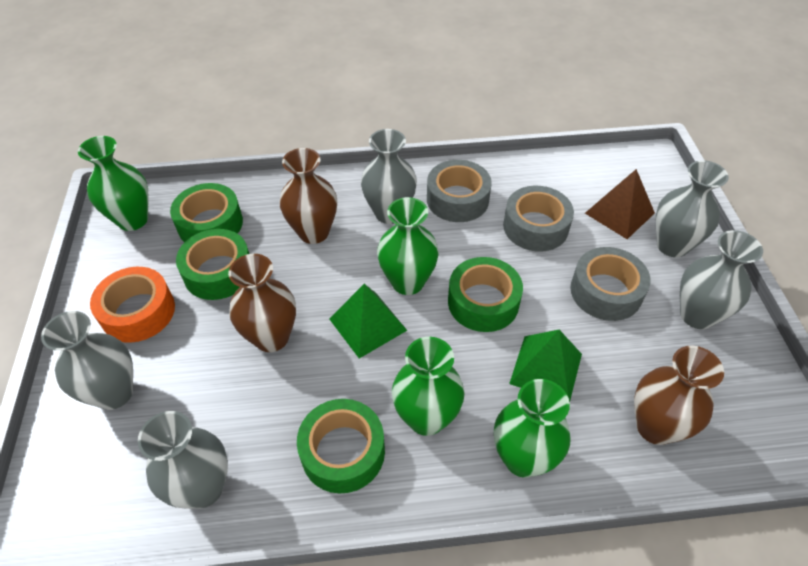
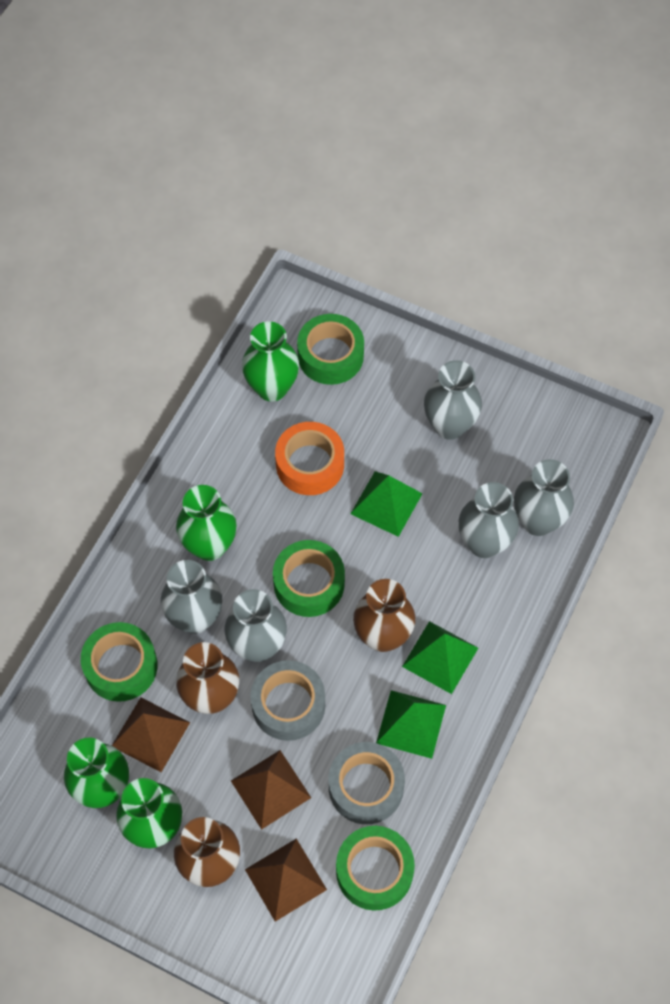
brown pyramid: [585,169,655,239] = 1 -> [112,697,190,772] [231,750,311,830] [245,839,327,922] = 3
green pyramid: [329,284,407,359] [509,330,582,403] = 2 -> [350,471,423,537] [376,690,446,759] [402,621,478,694] = 3
grey tape: [427,160,492,222] [503,186,574,252] [570,247,650,321] = 3 -> [251,660,325,741] [329,742,405,824] = 2

